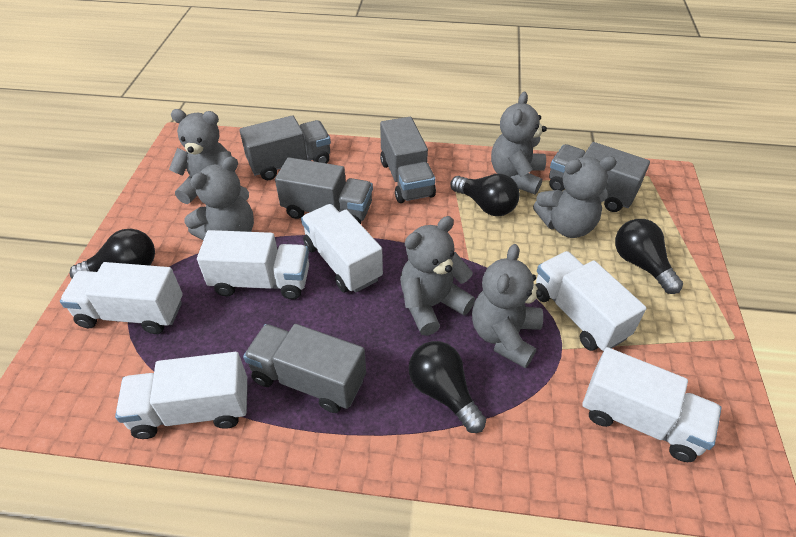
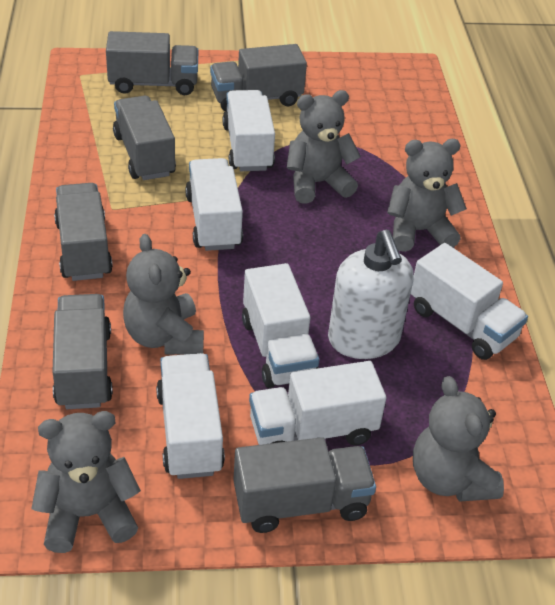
black light bulb: [70,229,155,278] [409,341,486,433] [451,174,520,216] [615,219,683,294] = 4 -> none = 0
grey teddy bear: [169,109,236,204] [184,156,254,240] [400,216,475,336] [472,244,543,368] [491,92,547,195] [533,156,617,238] = 6 -> [31,411,141,553] [123,234,204,355] [287,90,361,204] [387,139,467,252] [413,376,504,502] = 5
grey truck: [239,115,331,180] [243,324,366,413] [275,157,373,224] [380,117,436,203] [549,142,650,212] = 5 -> [53,294,113,409] [54,183,113,281] [106,31,198,95] [113,96,176,180] [210,44,307,111] [233,437,376,533] = 6
white soap dispenser: none = 0 -> [328,230,414,359] = 1

